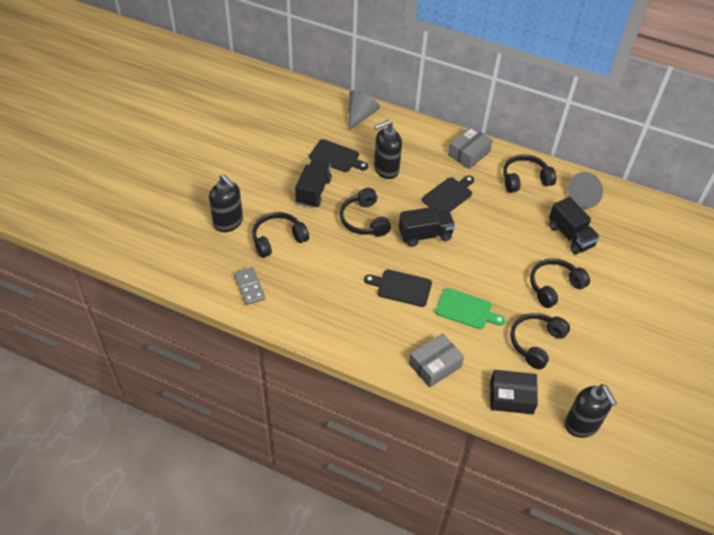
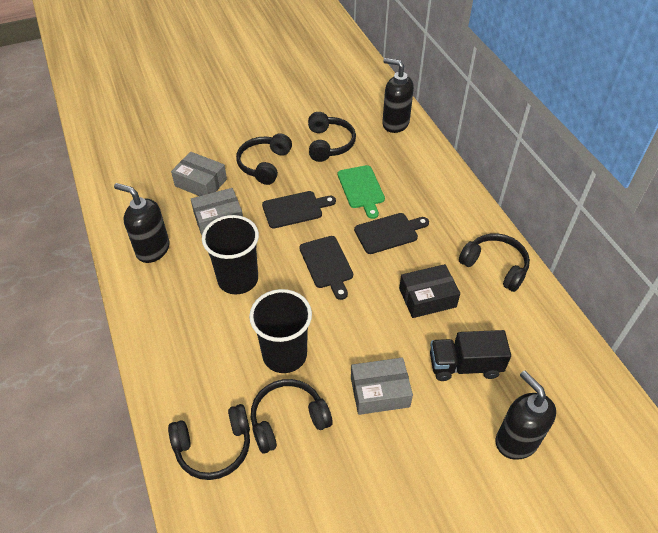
black cup: none = 0 -> [202,215,259,294] [249,289,312,373] = 2
black truck: [295,159,332,208] [399,207,455,247] [549,197,600,254] = 3 -> [430,330,511,381] = 1
grey box: [409,333,464,388] [448,126,493,169] = 2 -> [171,152,227,196] [191,188,243,235] [351,358,413,415] = 3
grey cone: [348,90,380,131] [568,172,603,209] = 2 -> none = 0
grey domino: [234,267,265,305] = 1 -> none = 0

